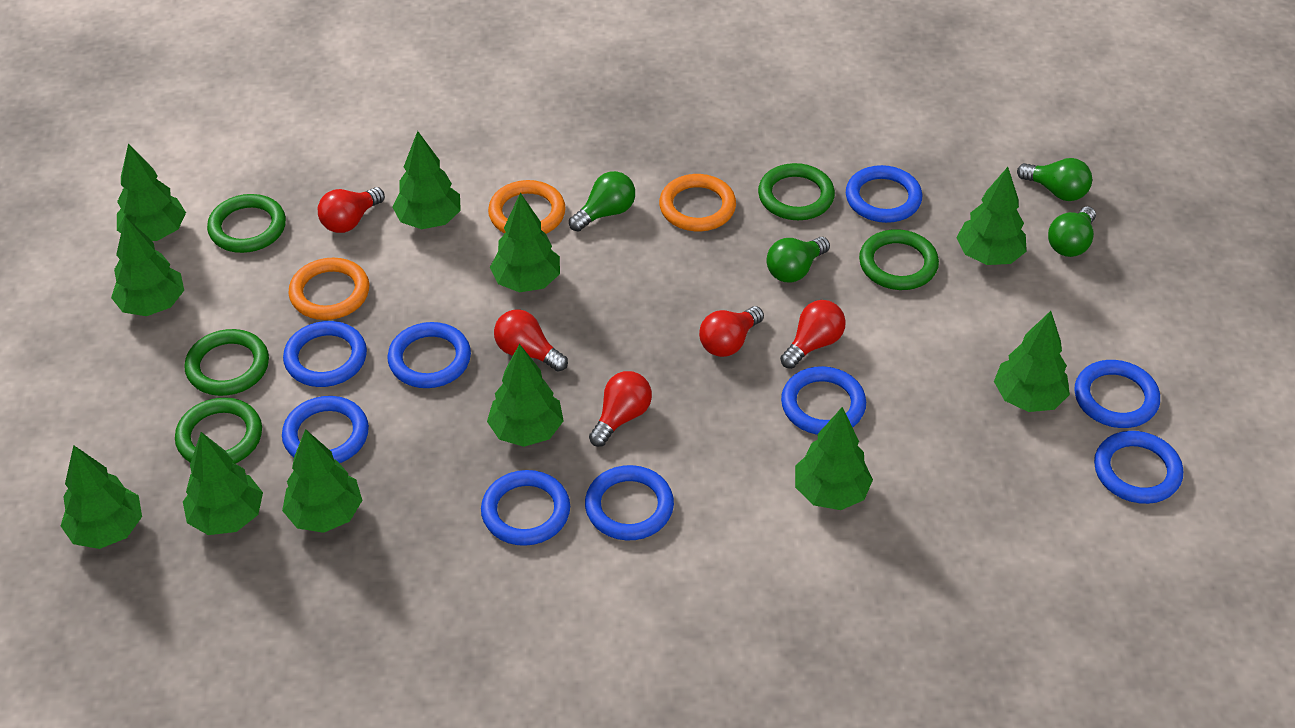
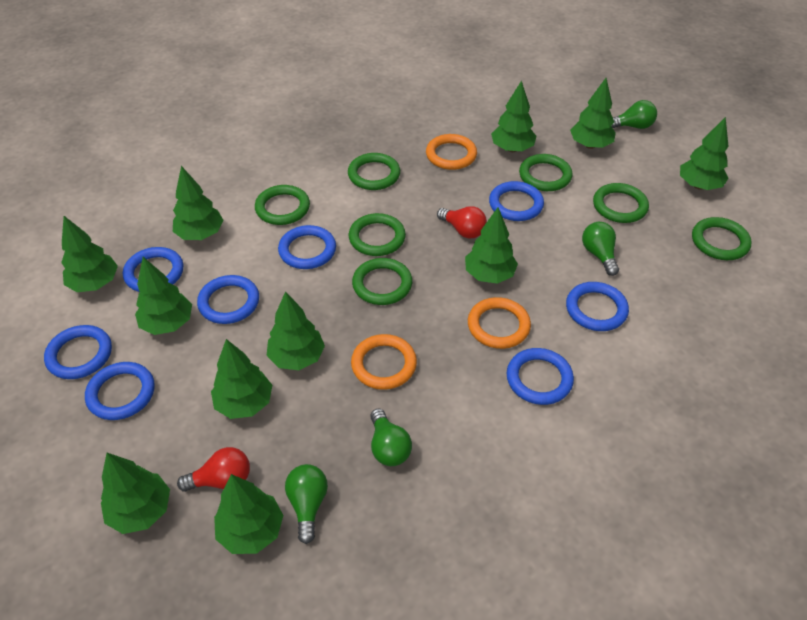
blue ring: [282,396,369,463] [283,321,367,387] [387,322,471,388] [481,470,570,546] [585,465,674,540] [781,366,866,435] [846,165,922,223] [1074,360,1160,428] [1094,431,1183,504] = 9 -> [44,325,112,379] [85,362,155,420] [123,247,184,292] [197,275,259,324] [278,225,336,269] [489,181,544,221] [507,348,574,405] [566,282,629,331] = 8
green ring: [175,397,262,464] [185,329,269,396] [207,194,286,253] [758,163,835,220] [859,229,939,290] = 5 -> [255,185,310,225] [348,153,400,190] [349,213,406,256] [352,258,412,305] [519,154,572,191] [593,183,649,223] [692,217,752,260] = 7
red light bulb: [318,187,385,233] [494,310,568,372] [589,371,652,447] [699,306,764,357] [780,300,846,369] = 5 -> [177,447,250,492] [437,206,487,239] = 2

